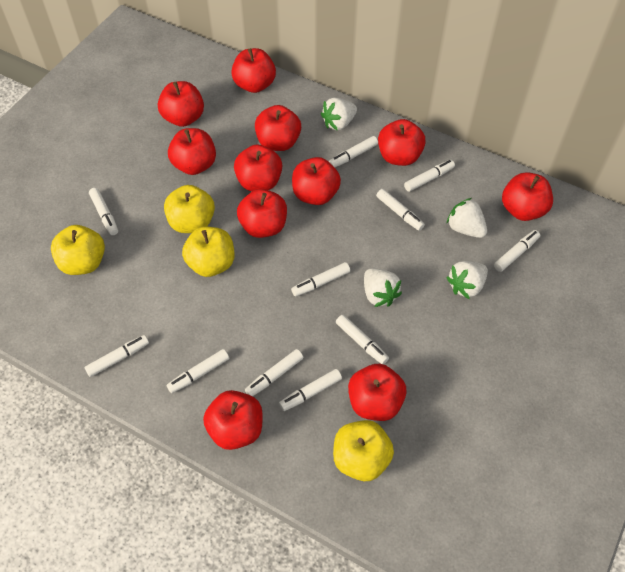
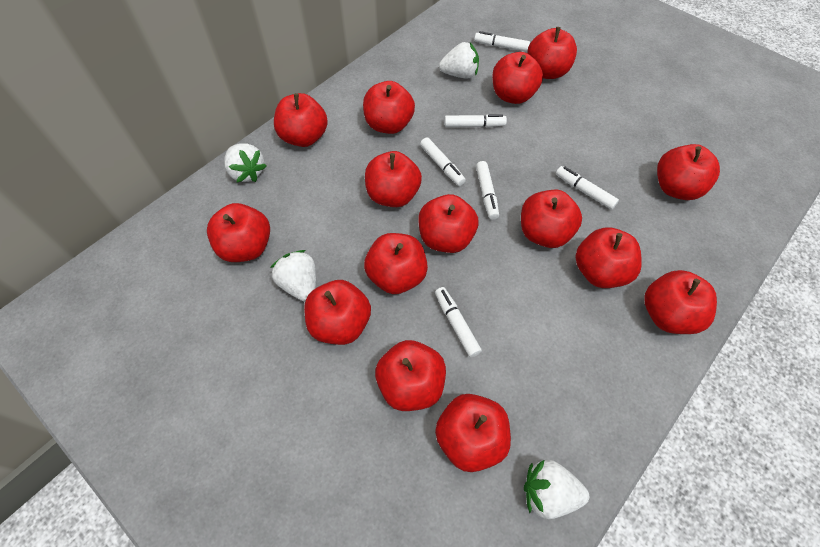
red apple: [158,81,204,127] [168,128,216,175] [203,390,263,450] [231,48,276,93] [234,144,282,191] [237,189,287,238] [255,105,301,151] [292,157,341,205] [348,364,406,421] [378,119,426,166] [502,172,553,221] = 11 -> [207,203,270,262] [274,93,328,147] [304,280,371,345] [363,81,415,134] [364,233,428,294] [365,151,422,207] [375,340,446,411] [418,194,478,253] [435,394,511,472] [492,52,543,104] [521,190,582,248] [527,27,577,79] [575,227,642,288] [644,270,717,334] [657,144,720,200] = 15
white marker: [84,335,149,377] [89,188,118,235] [167,349,229,393] [245,349,304,396] [279,369,342,411] [291,262,350,297] [329,136,378,167] [336,314,389,364] [376,189,425,231] [404,160,455,192] [494,230,540,272] = 11 -> [420,137,466,186] [435,287,482,357] [444,114,507,127] [474,31,530,52] [476,161,499,220] [556,166,619,210] = 6
yellow apple: [51,225,105,275] [164,185,215,233] [182,227,234,277] [333,420,394,481] = 4 -> none = 0

